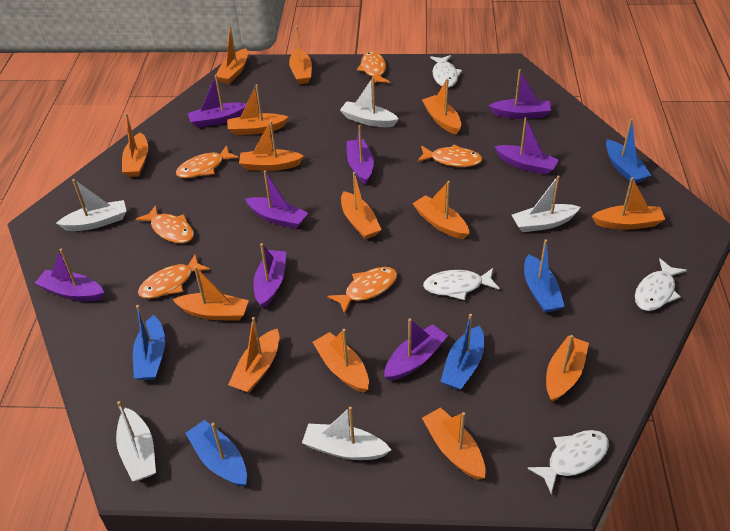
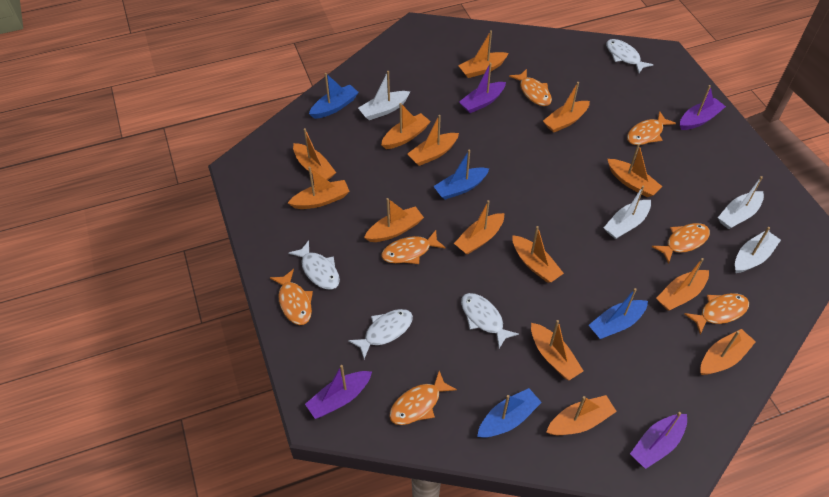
blue boat: [133,305,165,380] [185,420,247,487] [440,314,484,390] [524,239,565,313] [606,118,651,184] = 5 -> [309,73,359,119] [433,150,490,200] [477,388,542,438] [589,288,648,339] = 4
orange fish: [136,205,194,243] [138,254,210,299] [176,145,239,178] [327,267,397,314] [357,51,390,83] [417,144,483,167] = 6 -> [270,269,313,325] [381,230,446,264] [389,371,457,425] [509,69,552,106] [627,111,676,145] [652,223,710,264] [684,293,749,334] = 7
purple boat: [35,249,104,301] [188,74,246,128] [245,170,308,229] [253,243,286,308] [347,125,374,185] [384,318,448,381] [489,69,551,119] [494,117,559,175] = 8 -> [305,365,372,419] [459,63,506,113] [630,412,687,469] [680,85,726,130] = 4
white boat: [56,179,127,231] [116,401,156,481] [302,407,391,460] [340,77,399,127] [512,176,581,232] = 5 -> [358,71,410,120] [604,186,651,239] [718,176,764,229] [735,227,781,273] = 4

